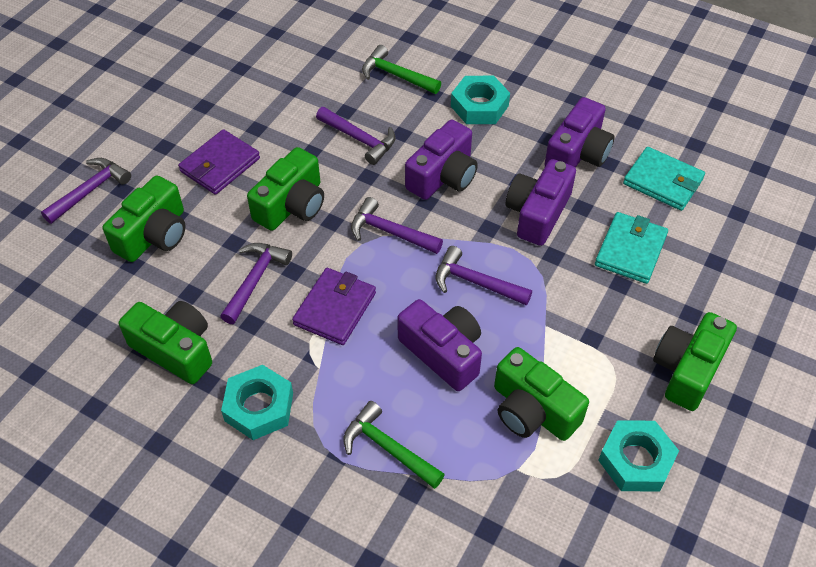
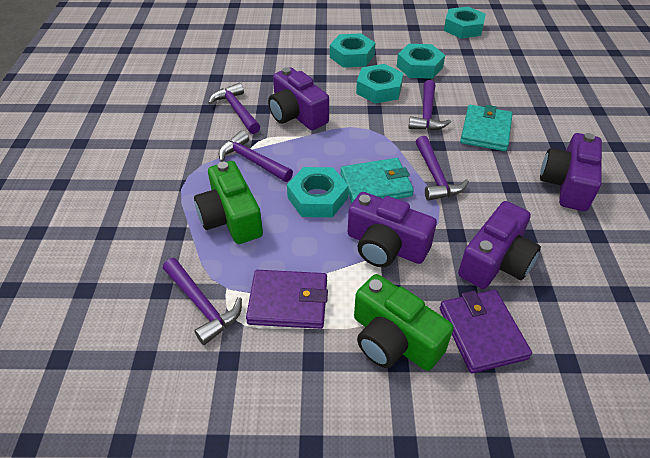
green camera: [103,175,185,262] [119,301,212,384] [247,147,324,231] [494,347,589,441] [653,312,737,411] = 5 -> [194,161,263,244] [354,274,454,371] = 2
green hammer: [343,401,445,489] [362,45,441,94] = 2 -> none = 0
turquoise nut: [221,365,293,440] [451,76,510,124] [598,420,679,492] = 3 -> [287,167,348,217] [330,33,375,68] [356,64,403,104] [397,44,445,79] [444,7,486,39] = 5

